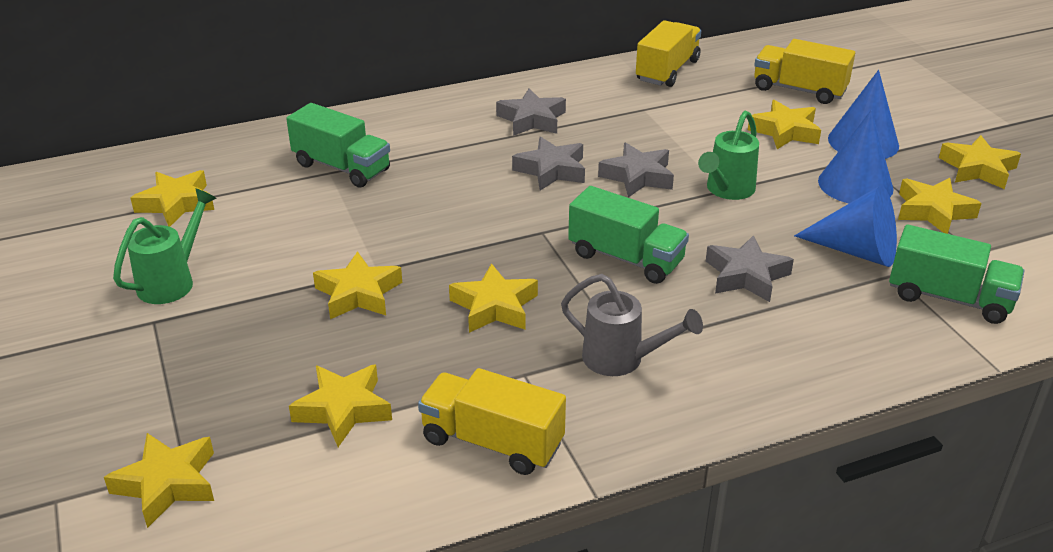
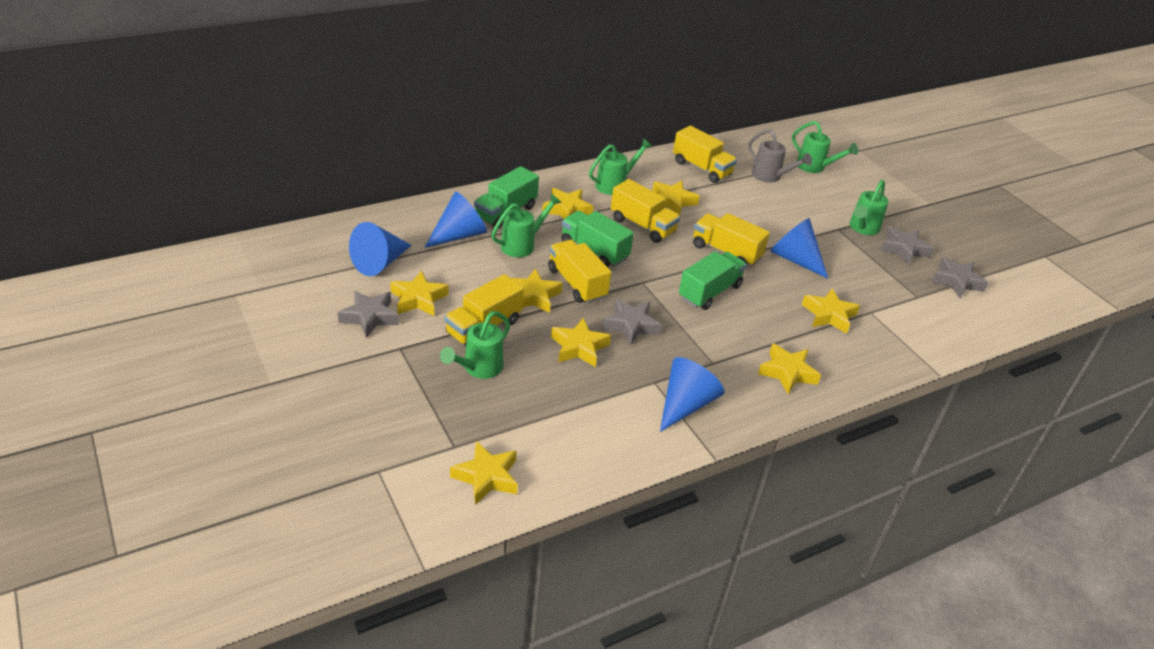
blue cone: [794,185,897,267] [818,110,894,203] [828,70,899,159] = 3 -> [349,222,412,276] [424,192,487,248] [660,357,724,432] [770,218,828,279] = 4
green watering can: [113,188,216,304] [698,111,759,200] = 2 -> [440,311,510,379] [491,194,562,257] [589,138,652,195] [792,121,858,173] [850,180,888,235] = 5
yellow truck: [418,368,566,475] [636,20,701,87] [754,39,855,104] = 3 -> [444,274,524,347] [548,240,611,304] [611,179,680,243] [673,126,737,183] [693,213,770,267] = 5

